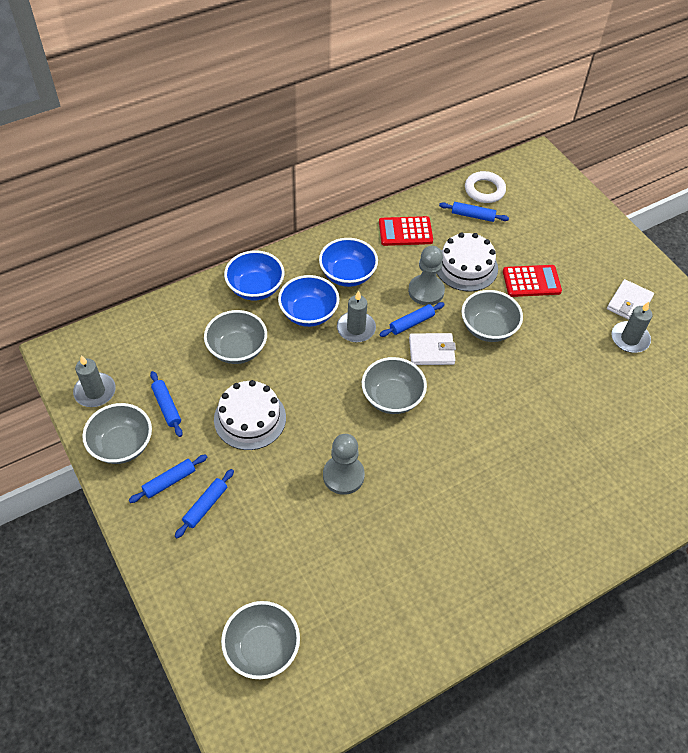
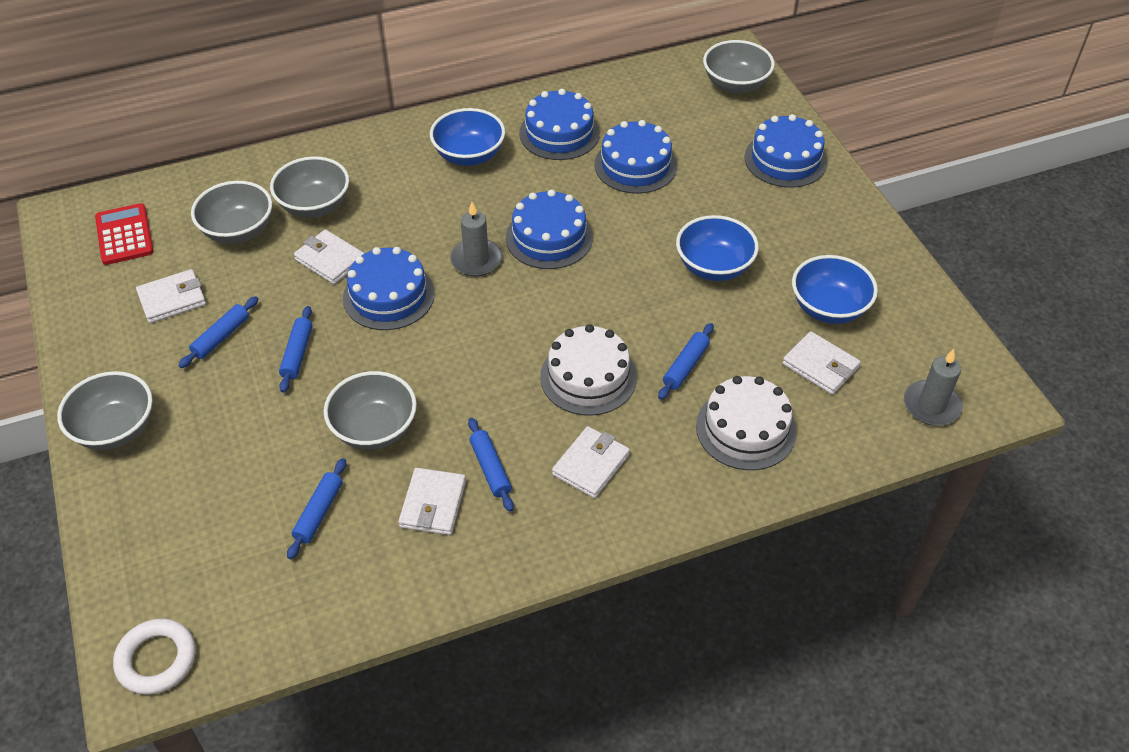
blue cake: none = 0 -> [343,247,435,330] [506,189,593,269] [519,89,600,160] [594,120,677,194] [744,114,827,188] = 5
grey candle: [73,355,116,407] [337,290,376,342] [611,302,652,353] = 3 -> [450,202,502,276] [904,349,963,426] = 2
grey pawn: [323,434,365,495] [408,246,445,305] = 2 -> none = 0
red calculator: [379,216,433,246] [503,265,562,297] = 2 -> [95,203,154,265] = 1
white wallet: [409,333,456,365] [607,279,654,320] = 2 -> [136,269,206,323] [294,229,364,284] [398,468,466,535] [552,426,630,498] [782,331,861,395] = 5

